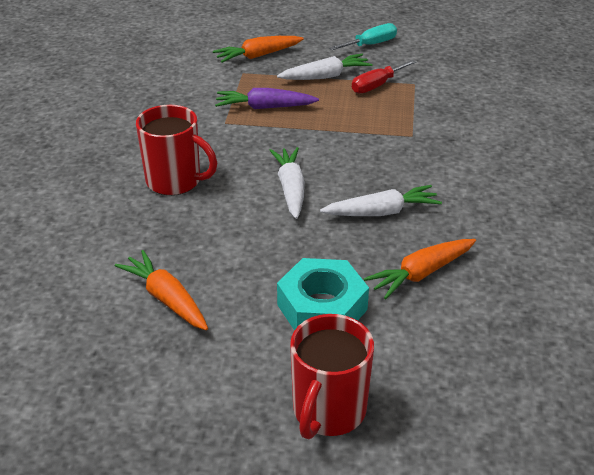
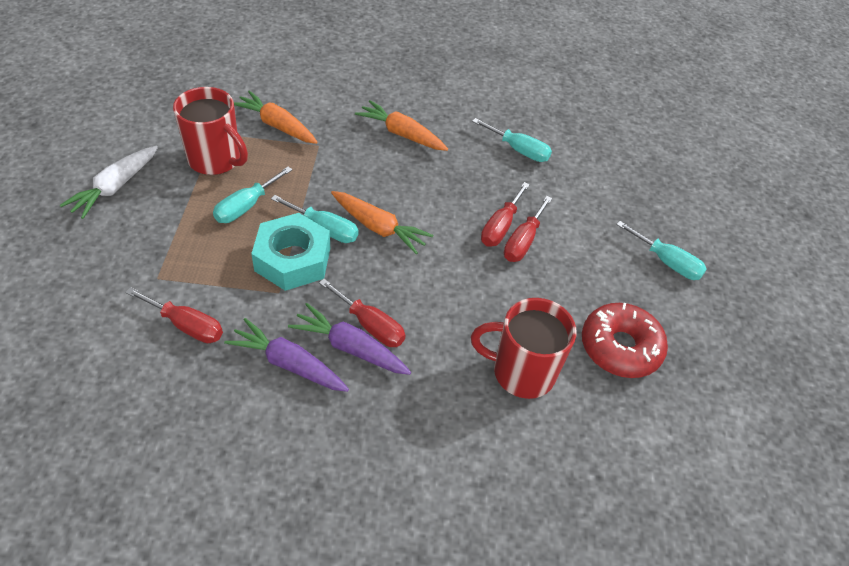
purple carrot: [215,88,319,109] = 1 -> [224,318,349,392] [288,303,411,375] = 2
red donut: none = 0 -> [582,303,668,378] = 1
red screwdriver: [352,60,416,94] = 1 -> [125,287,223,343] [319,279,405,347] [481,182,530,247] [504,196,552,262] = 4
turquoise screwdriver: [329,23,397,50] = 1 -> [213,167,293,223] [271,195,359,243] [472,118,552,162] [616,221,707,280] = 4
white carrot: [269,147,305,219] [277,54,373,80] [320,185,442,216] = 3 -> [60,146,158,219] = 1

